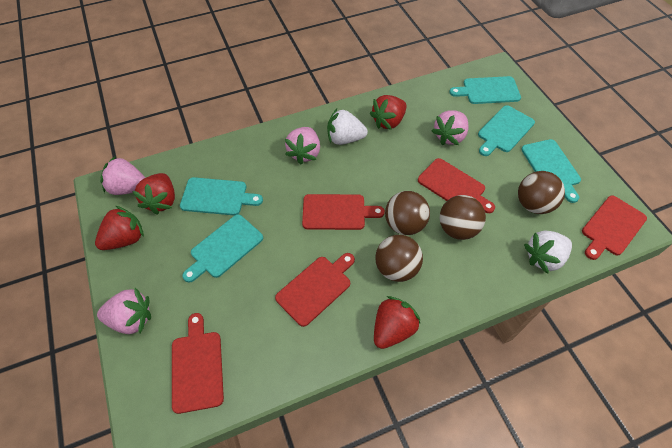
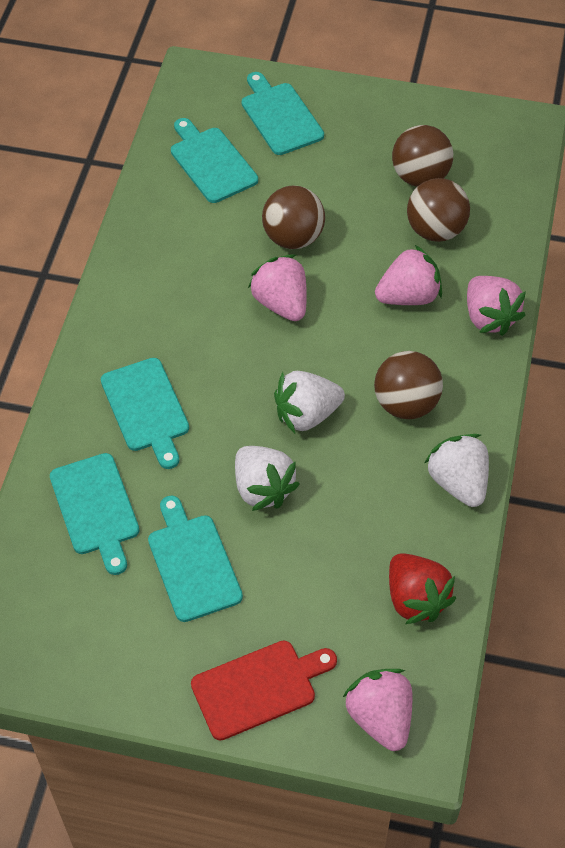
red cutting board: [172,313,224,414] [275,253,355,327] [302,194,385,230] [418,158,495,213] [582,195,647,260] = 5 -> [191,640,337,740] = 1
red strawberry: [95,206,144,250] [132,173,175,215] [369,95,407,130] [374,296,421,349] = 4 -> [389,553,456,624] = 1
white strawberry: [327,109,368,145] [524,231,572,274] = 2 -> [235,446,300,511] [274,371,345,433] [425,434,489,507] = 3

